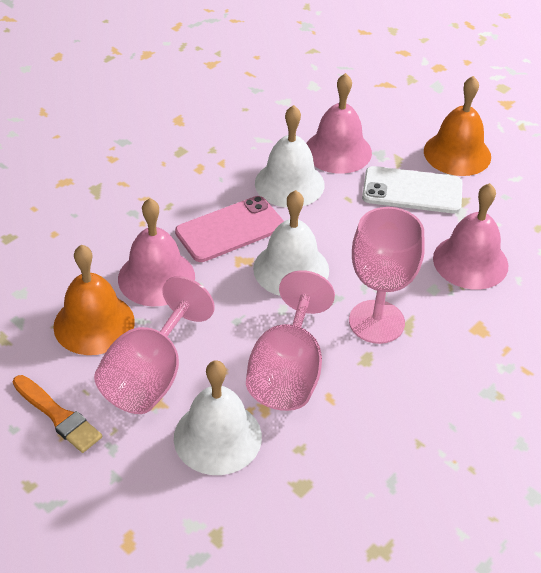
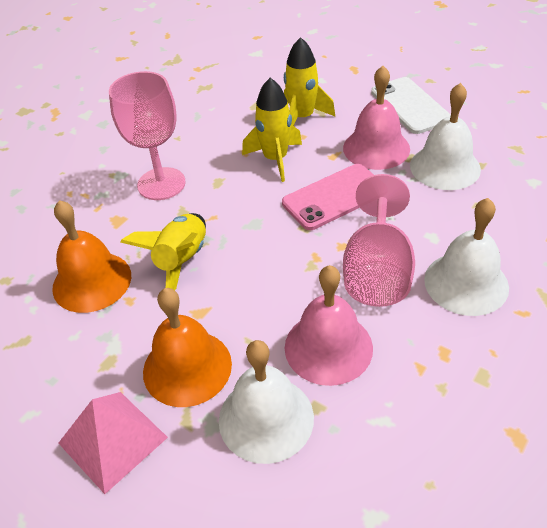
orange brush: [13,375,102,453] = 1 -> none = 0
pink bell: [118,198,195,306] [306,73,372,174] [433,183,508,289] = 3 -> [285,265,373,386] [343,66,410,170] = 2
pink goblet: [94,276,215,414] [246,270,335,411] [349,207,425,344] = 3 -> [109,71,186,200] [343,174,415,307] = 2
pink pyramid: none = 0 -> [59,392,168,494] = 1
yellow rocket: none = 0 -> [120,213,206,290] [242,78,302,182] [284,37,336,126] = 3

